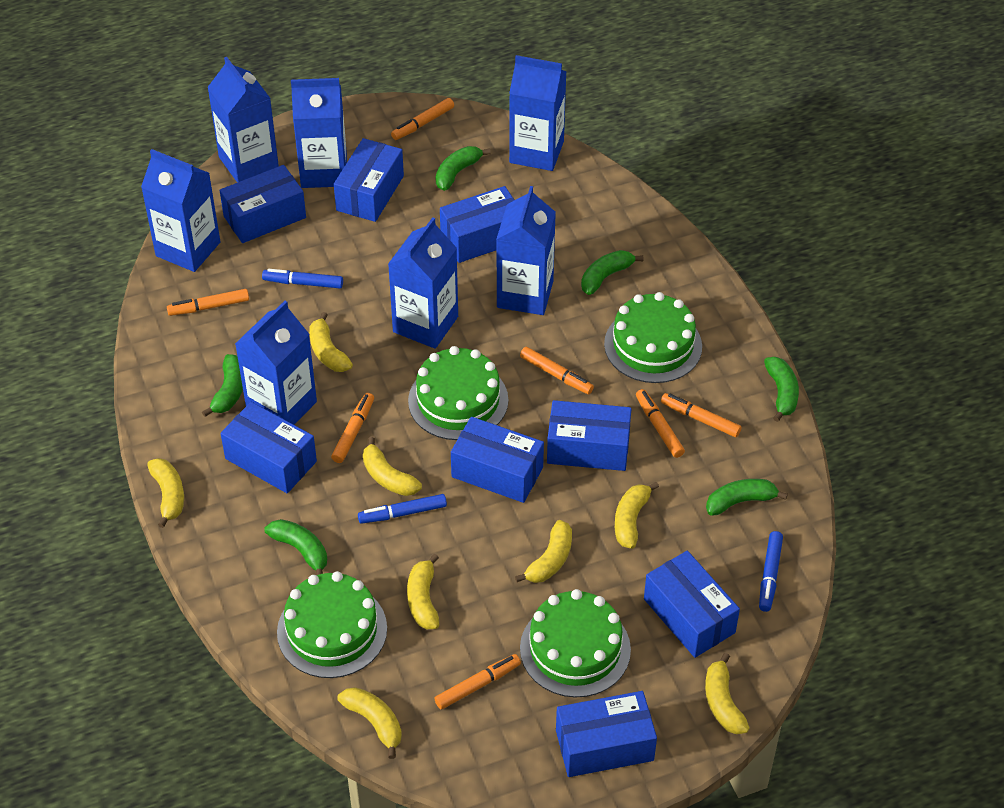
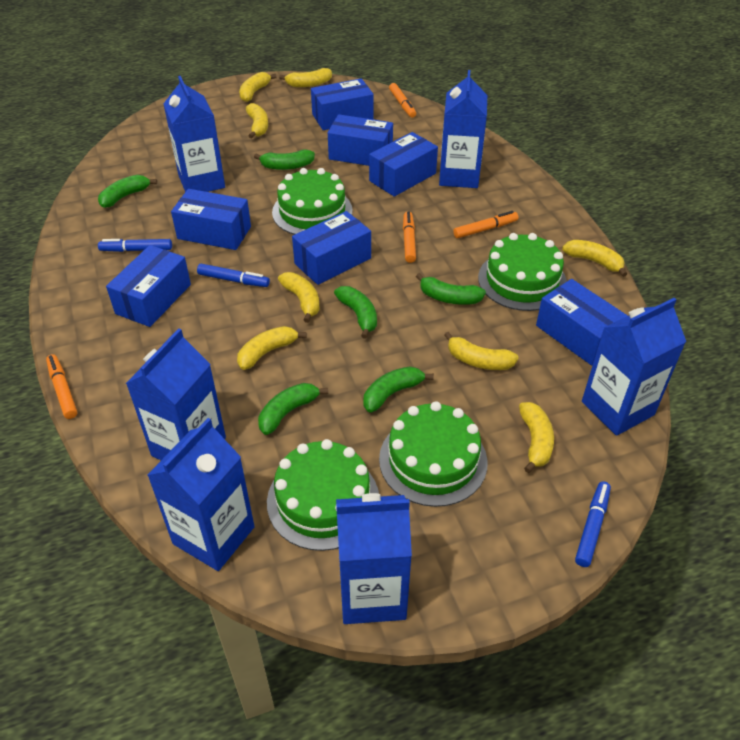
blue box: [219,165,306,243] [221,402,317,493] [334,138,404,222] [440,186,515,263] [451,417,544,503] [547,400,631,471] [556,691,657,777] [644,551,740,658] = 8 -> [106,245,191,327] [171,189,251,250] [292,211,371,285] [311,78,374,130] [328,114,393,166] [369,132,438,197] [536,279,628,365] = 7
blue carton: [141,149,221,272] [207,57,279,183] [235,301,317,425] [291,78,347,188] [388,217,458,349] [496,186,556,315] [509,55,567,171] = 7 -> [126,328,226,460] [147,418,255,571] [164,76,225,192] [336,493,412,624] [439,70,487,188] [582,298,686,436] = 6
orange marker: [167,289,249,316] [331,393,374,463] [391,98,454,140] [434,654,521,709] [520,347,594,394] [636,389,685,458] [661,393,741,437] = 7 -> [46,354,77,419] [389,83,416,118] [403,211,416,263] [453,211,518,238] = 4

